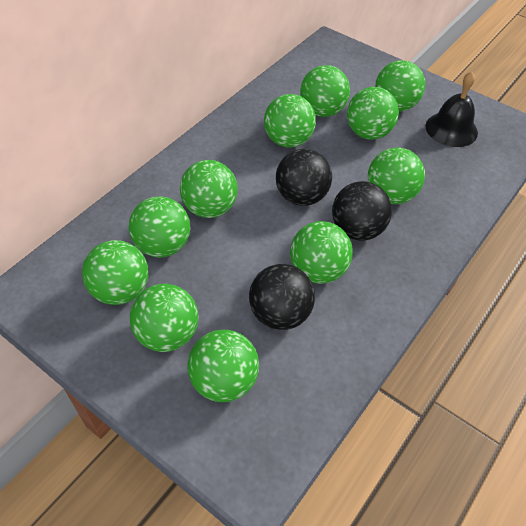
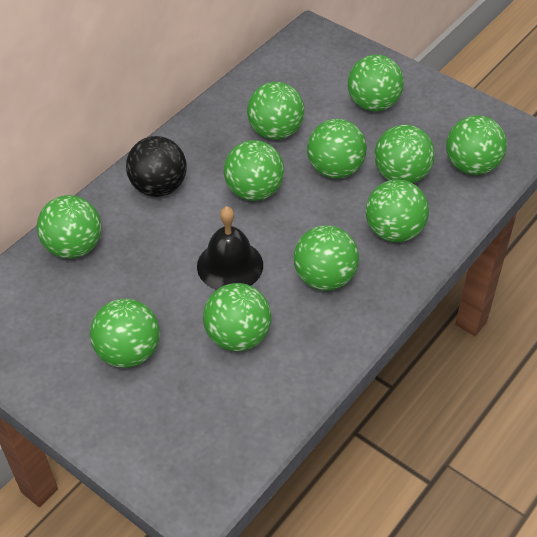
black ball: [249,264,315,330] [276,149,332,206] [332,181,392,241] = 3 -> [126,136,187,197] = 1

